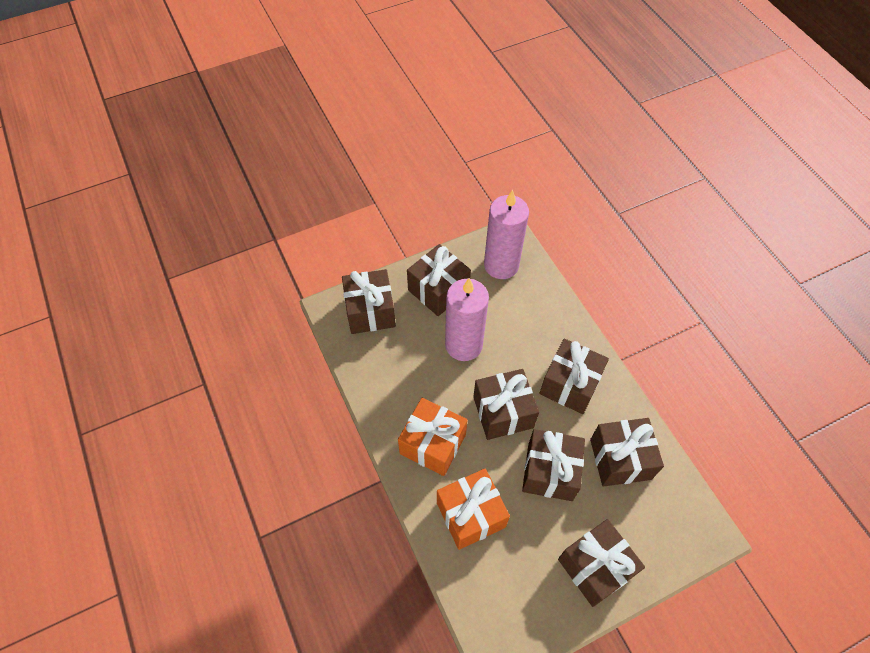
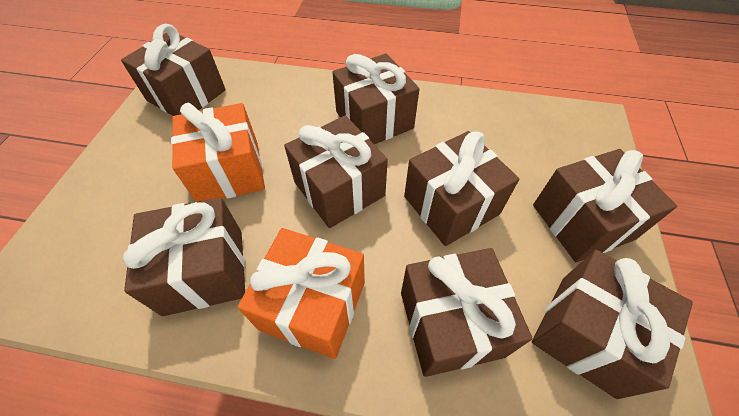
brown gift: [342,269,396,334] [407,244,471,316] [473,369,539,440] [522,429,585,501] [539,339,609,414] [558,519,645,607] [590,418,664,487] = 7 -> [121,24,226,116] [123,197,245,316] [284,115,388,228] [332,54,419,144] [401,248,533,377] [404,131,519,246] [532,250,693,399] [533,149,677,262] = 8
pink candle: [445,278,489,361] [484,190,529,279] = 2 -> none = 0

